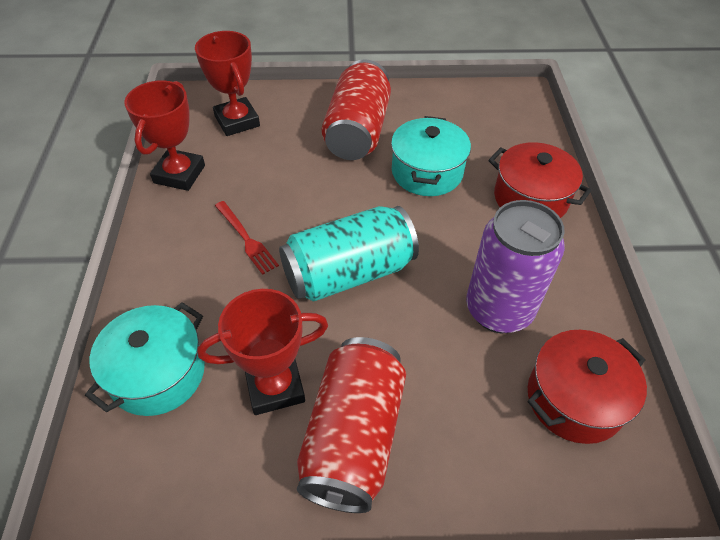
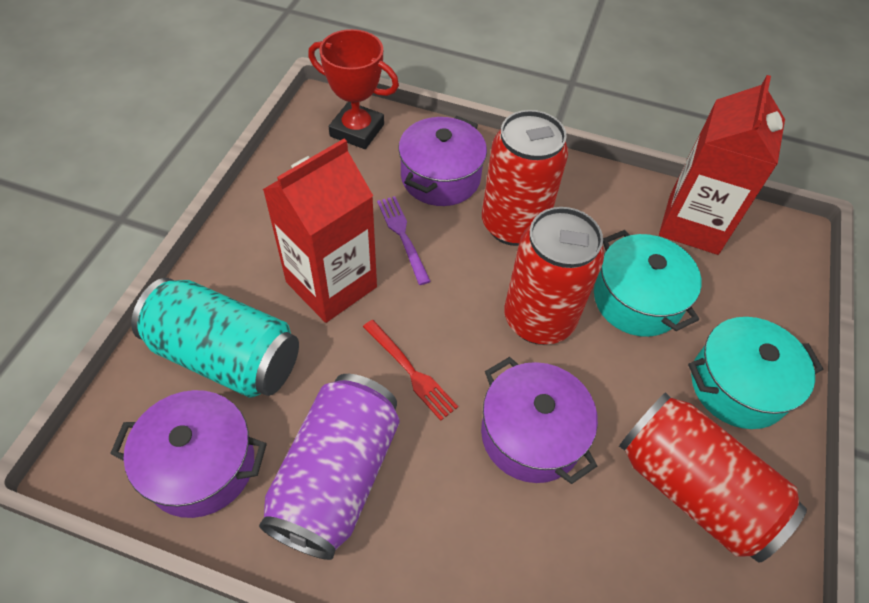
purple fork: none = 0 -> [377,196,431,285] = 1
purple pot: none = 0 -> [110,390,267,518] [398,116,487,206] [481,357,598,484] = 3
red can: [297,337,406,513] [322,59,391,160] = 2 -> [482,110,568,246] [504,207,604,345] [619,392,807,563] = 3
red carton: none = 0 -> [263,139,377,323] [659,75,785,255] = 2
red pot: [488,142,592,218] [528,330,647,444] = 2 -> none = 0
red trophy: [124,80,205,191] [195,31,260,136] [197,289,328,415] = 3 -> [308,29,399,149] = 1

